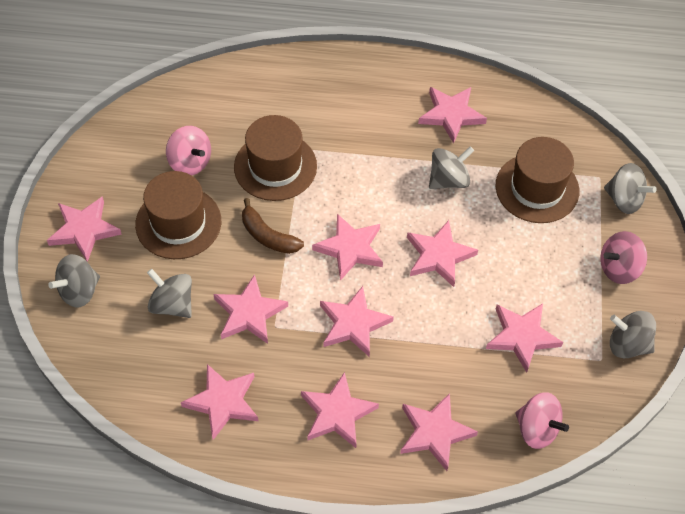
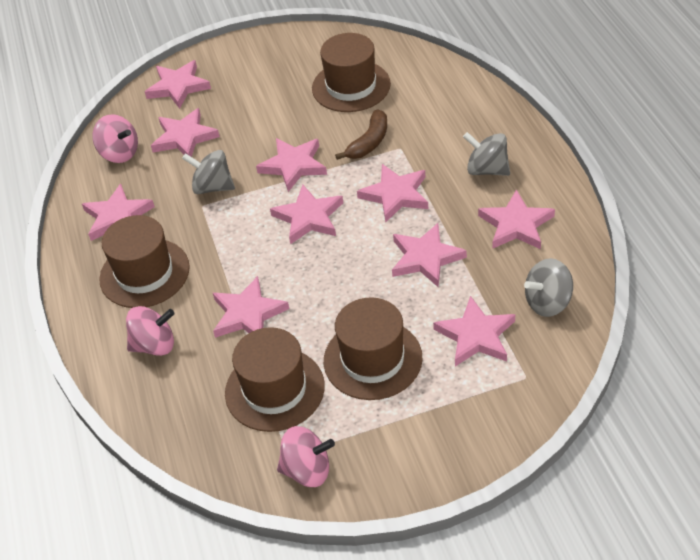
brown hat: [135,171,221,259] [234,115,317,201] [496,137,579,223] = 3 -> [99,215,190,308] [225,327,325,432] [312,33,391,112] [324,297,423,400] = 4
grey spinning top: [48,254,100,308] [147,269,192,318] [429,146,474,189] [604,163,657,214] [610,311,656,358] = 5 -> [182,150,235,194] [463,132,510,176] [524,258,573,317] = 3

